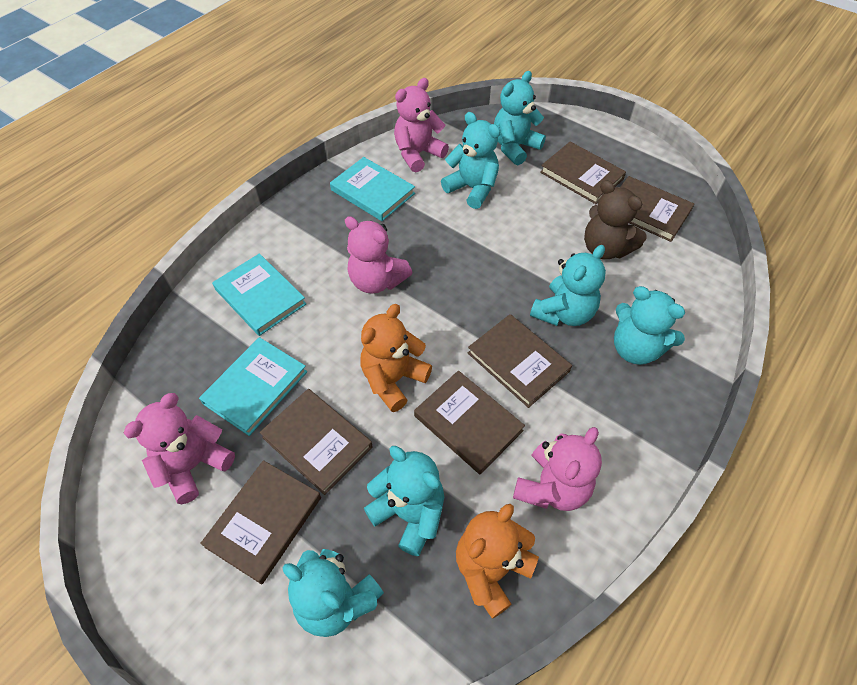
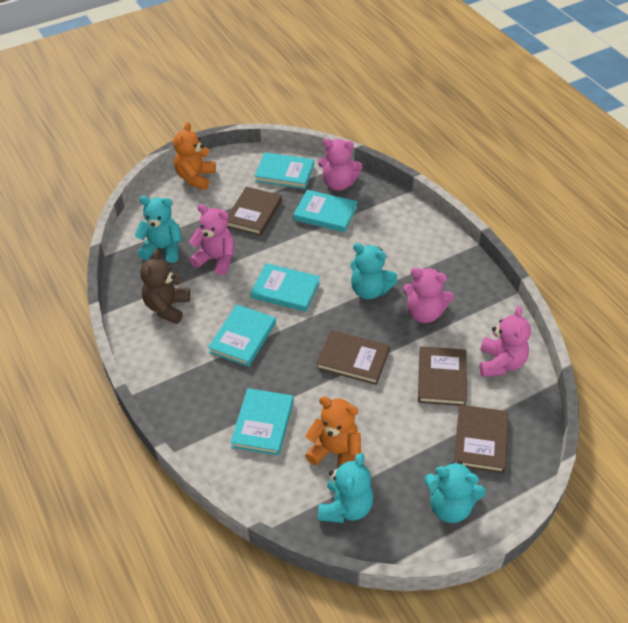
brown book: [200,460,321,584] [260,389,372,495] [414,371,525,474] [468,314,572,408] [540,142,626,204] [621,176,694,242] = 6 -> [228,187,282,236] [316,330,390,385] [418,346,467,406] [454,405,508,473] = 4
turquoise book: [199,337,307,436] [212,254,306,336] [330,157,415,221] = 3 -> [208,304,276,367] [231,388,294,456] [250,263,320,312] [255,152,314,189] [293,190,358,232] = 5
turquoise teddy bear: [282,549,384,637] [364,446,444,556] [441,112,500,209] [494,71,546,165] [530,245,606,326] [614,286,685,365] = 6 -> [135,196,182,263] [318,453,374,523] [350,243,397,299] [424,461,486,523] = 4

